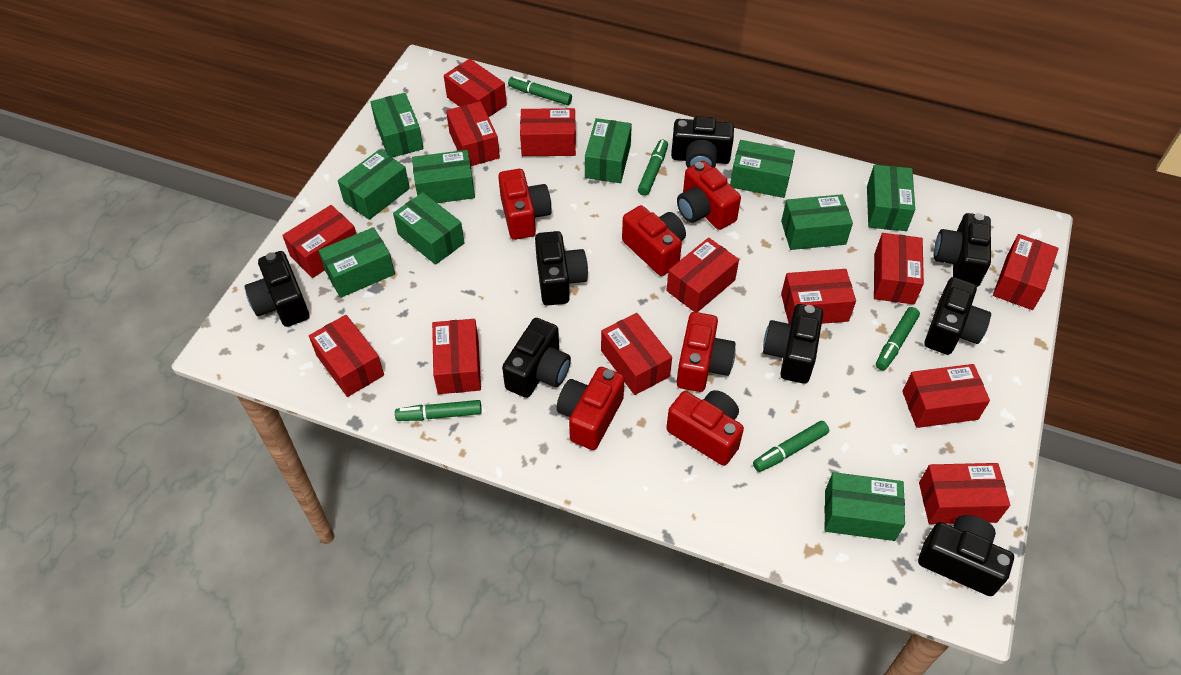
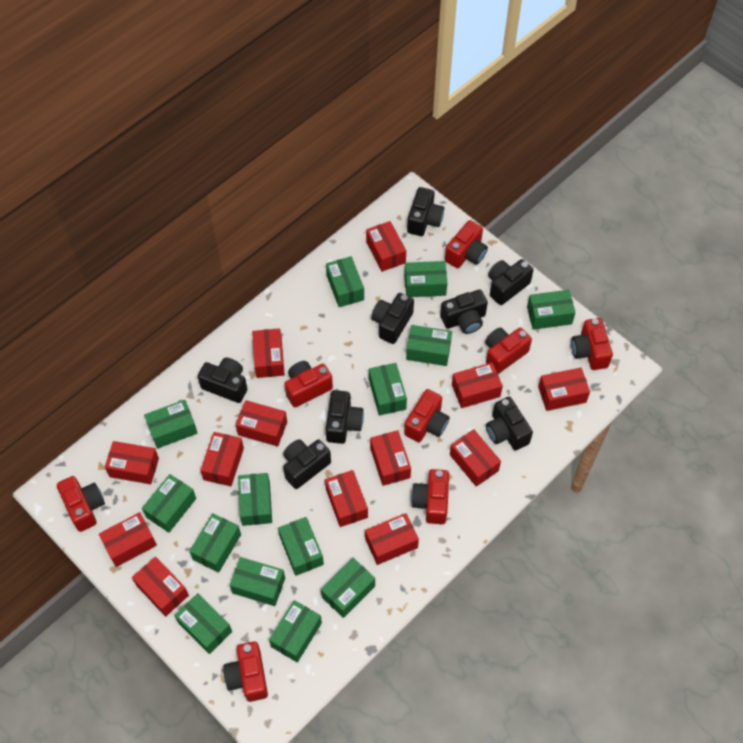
green box: [318,227,395,298] [338,150,410,220] [370,93,424,157] [393,192,464,265] [412,150,475,203] [585,118,632,183] [730,140,795,198] [781,194,853,250] [824,472,905,541] [867,165,915,231] = 10 -> [142,474,196,533] [144,400,198,449] [174,593,232,654] [189,513,241,573] [230,557,285,606] [238,473,272,526] [269,600,322,662] [278,517,324,576] [321,558,375,618] [326,256,364,307] [369,363,407,416] [405,261,447,297] [406,325,452,366] [527,290,576,330] = 14
green marker: [395,400,482,421] [508,76,572,105] [638,139,668,196] [753,421,829,472] [876,307,920,370] = 5 -> none = 0
red camera: [498,169,552,240] [556,367,625,450] [622,205,686,276] [666,390,744,466] [676,312,736,392] [677,161,741,230] = 6 -> [57,476,105,532] [223,641,268,702] [285,361,333,407] [404,389,449,442] [411,469,449,524] [445,220,488,268] [485,328,532,374] [571,318,613,370] = 8

